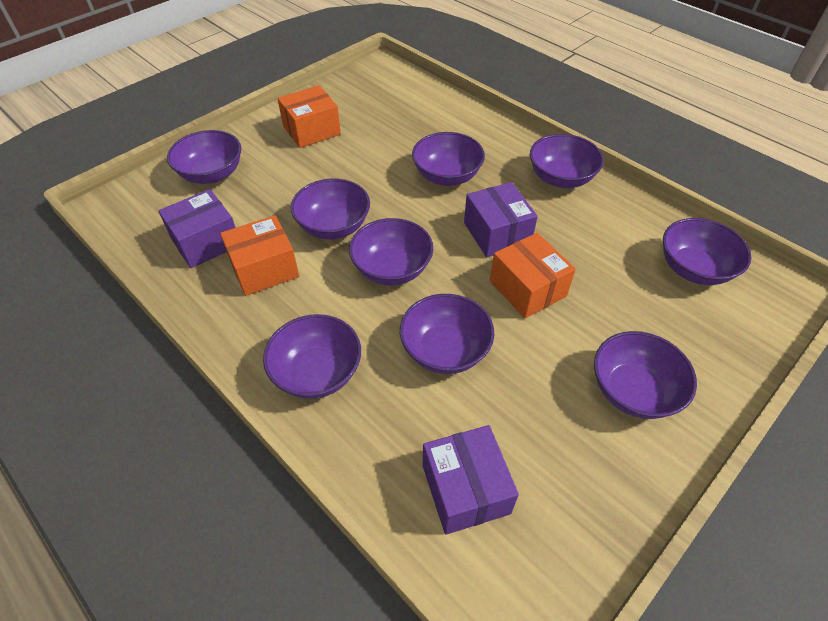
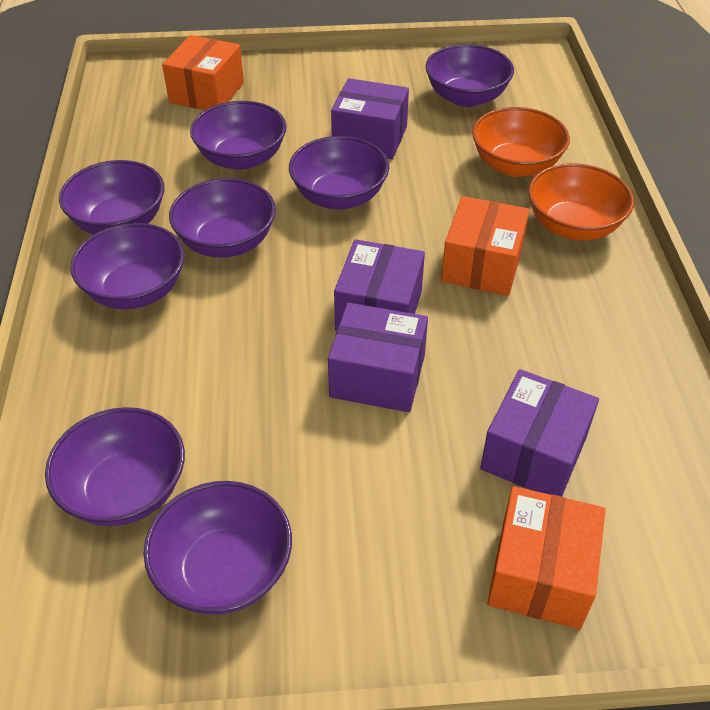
orange bowl: none = 0 -> [472,107,570,177] [528,163,634,240] = 2
purple bowl: [167,130,241,184] [263,314,361,399] [291,178,370,239] [349,218,433,285] [400,294,494,374] [412,132,485,186] [530,134,604,188] [594,331,697,419] [663,218,751,285] = 9 -> [45,407,185,526] [59,160,164,235] [70,223,184,309] [144,481,292,615] [169,178,276,258] [190,101,287,170] [289,136,389,209] [425,44,514,107] = 8
purple box: [158,189,236,268] [423,425,519,535] [464,182,538,257] = 3 -> [328,303,428,412] [331,78,409,159] [334,239,425,331] [480,369,599,496] = 4

